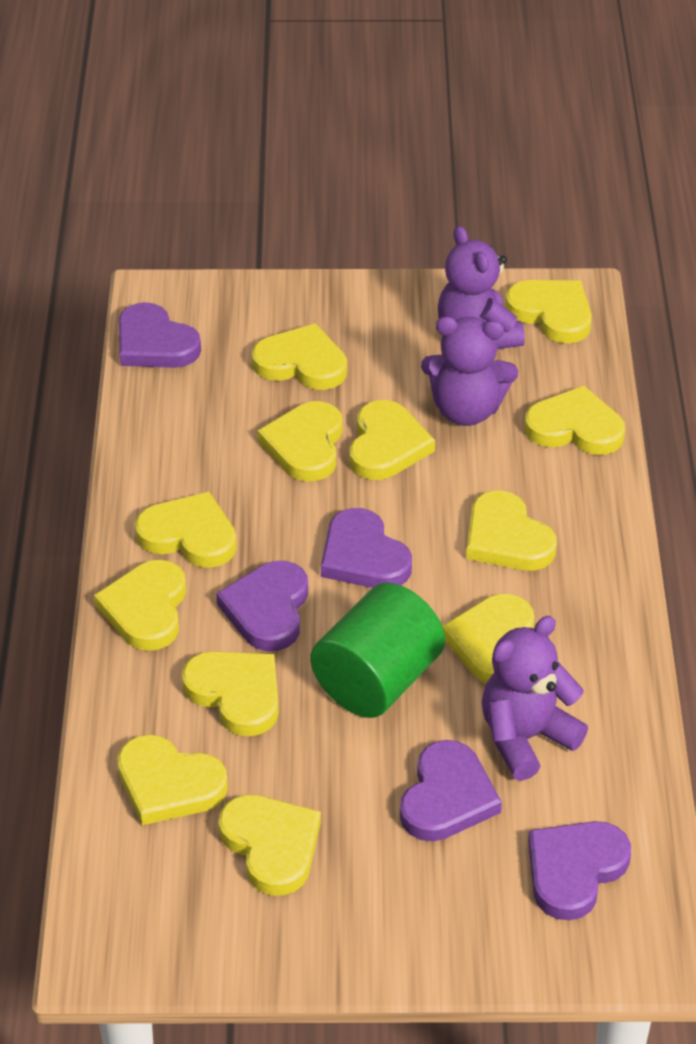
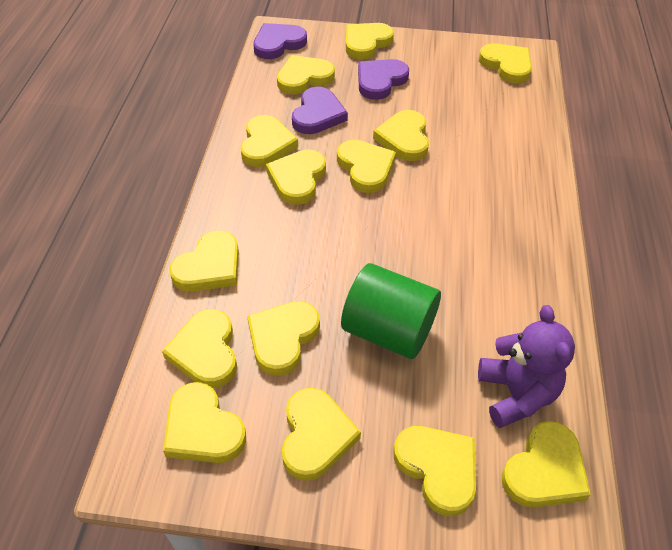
purple heart: [118,302,201,368] [216,561,308,651] [321,508,412,588] [400,740,502,841] [528,821,631,920] = 5 -> [253,23,307,59] [292,87,348,134] [358,59,409,100] = 3
purple teddy bear: [421,316,518,426] [438,226,525,349] [482,616,588,781] = 3 -> [478,305,575,428] = 1
yellow heart: [94,560,186,651] [117,734,228,825] [135,492,237,568] [182,651,279,736] [218,795,321,896] [252,323,347,390] [258,401,343,482] [349,400,435,480] [442,594,534,684] [466,491,557,571] [505,280,592,343] [525,386,625,455] = 12 -> [162,309,237,388] [163,382,246,463] [169,230,239,292] [241,115,298,167] [247,301,320,376] [266,149,326,205] [277,55,335,95] [282,388,361,481] [337,140,396,193] [346,23,394,59] [373,110,429,161] [393,426,476,516] [479,43,532,83] [502,421,591,507] = 14

